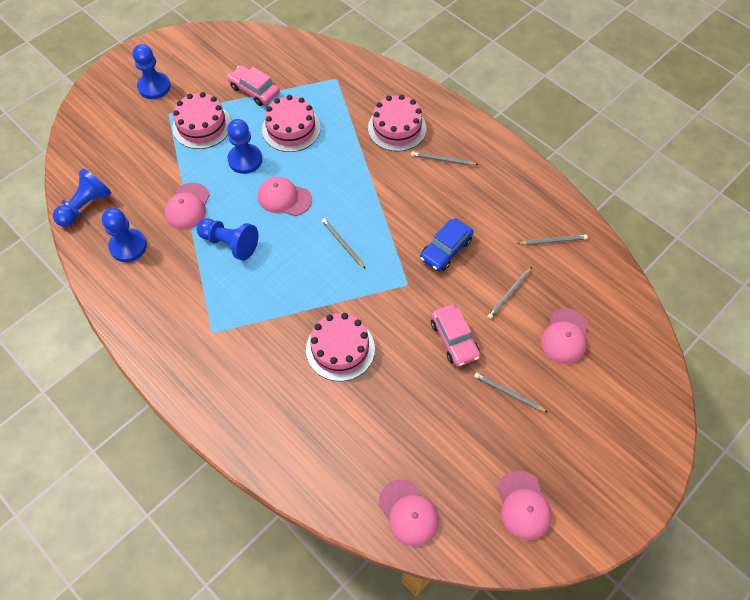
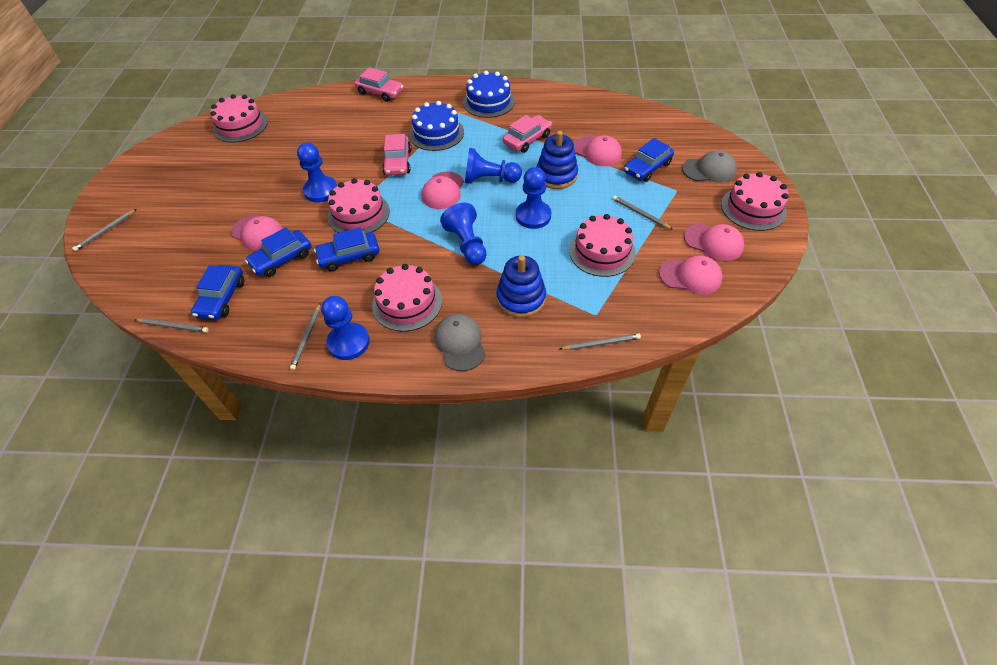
blue cake: none = 0 -> [409,101,464,151] [463,71,515,118] = 2
blue car: [420,218,474,271] = 1 -> [191,265,245,320] [245,227,311,277] [314,227,379,271] [624,138,674,182] = 4
blue stacking toy: none = 0 -> [496,255,546,318] [537,131,578,189] = 2
grey cap: none = 0 -> [434,314,486,371] [682,150,737,182] = 2
pink cake: [172,92,231,149] [262,95,321,152] [306,313,375,381] [368,94,426,152] = 4 -> [210,94,268,143] [328,178,390,233] [372,264,442,332] [569,214,636,277] [721,172,789,231] = 5
pink car: [228,65,280,106] [431,304,480,367] = 2 -> [355,67,403,102] [382,134,412,176] [503,115,552,153] = 3

